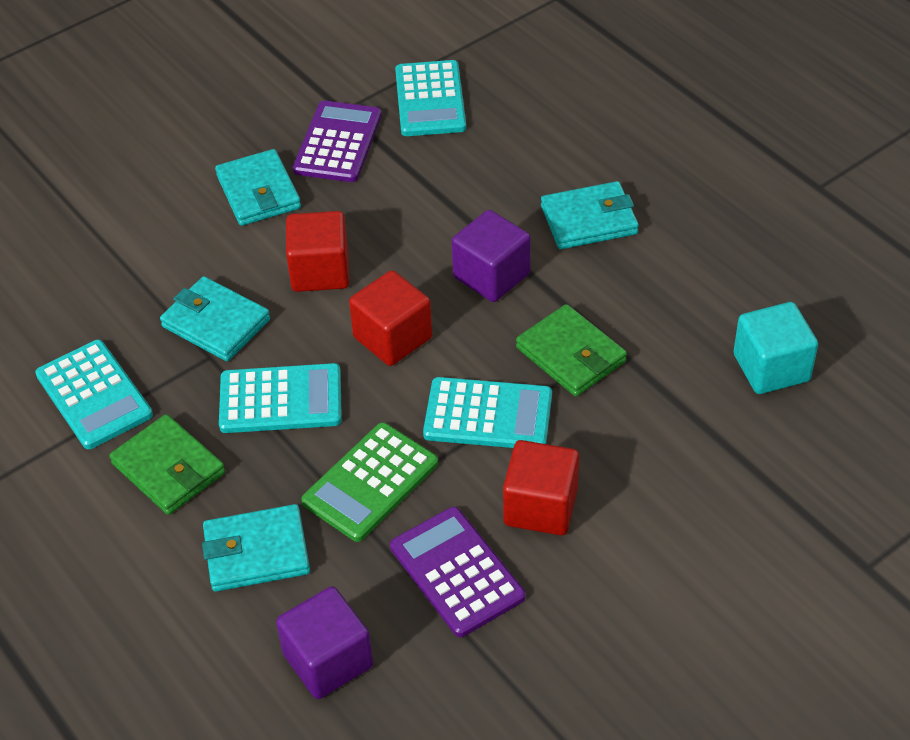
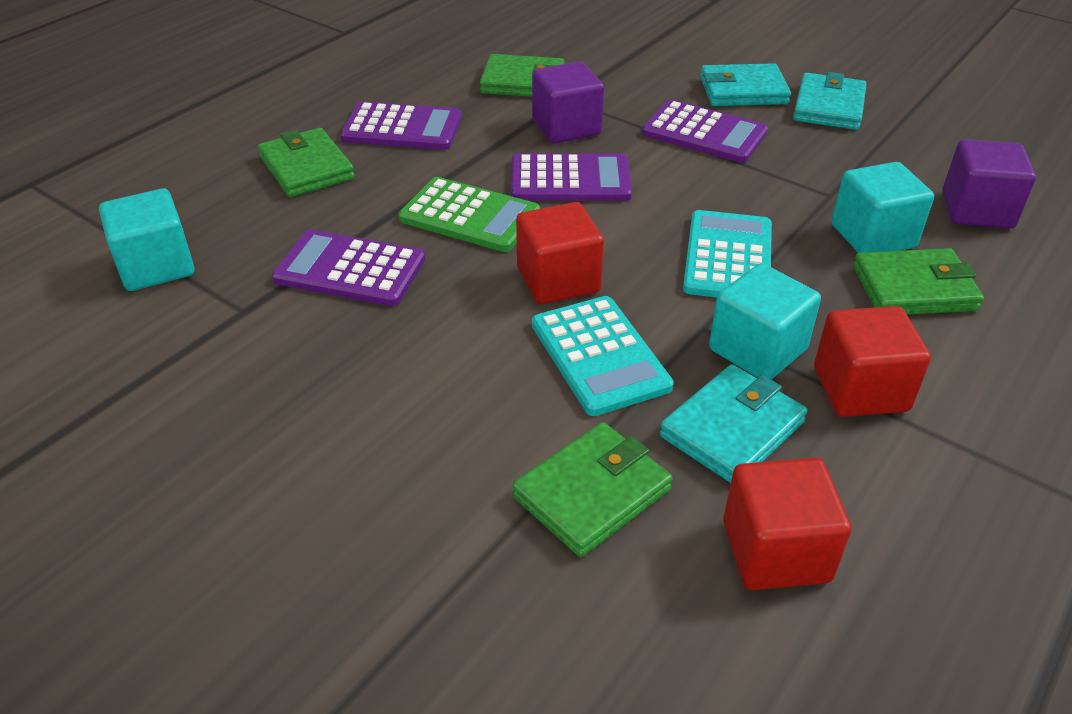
green wallet: [109,414,225,515] [516,304,627,397] = 2 -> [258,128,355,197] [480,54,565,97] [512,422,673,557] [853,248,984,315] = 4
purple calculator: [293,101,382,182] [390,507,525,637] = 2 -> [272,230,425,306] [340,102,462,150] [511,153,632,201] [642,100,768,163] = 4
turquoise calculator: [35,340,153,449] [219,363,342,433] [395,60,466,136] [423,377,552,448] = 4 -> [532,296,674,416] [683,210,772,297] = 2
turquoise cube: [733,302,818,394] = 1 -> [99,188,195,291] [709,263,821,380] [831,162,934,253] = 3
turquoise wallet: [160,276,270,361] [202,504,310,592] [215,149,301,226] [541,181,639,249] = 4 -> [660,364,808,483] [700,63,791,106] [793,72,867,130] = 3

